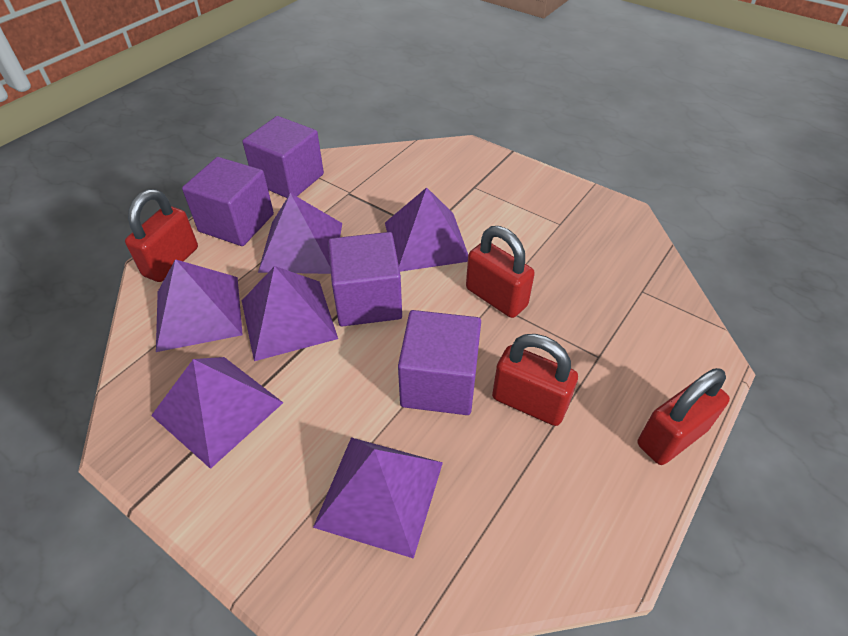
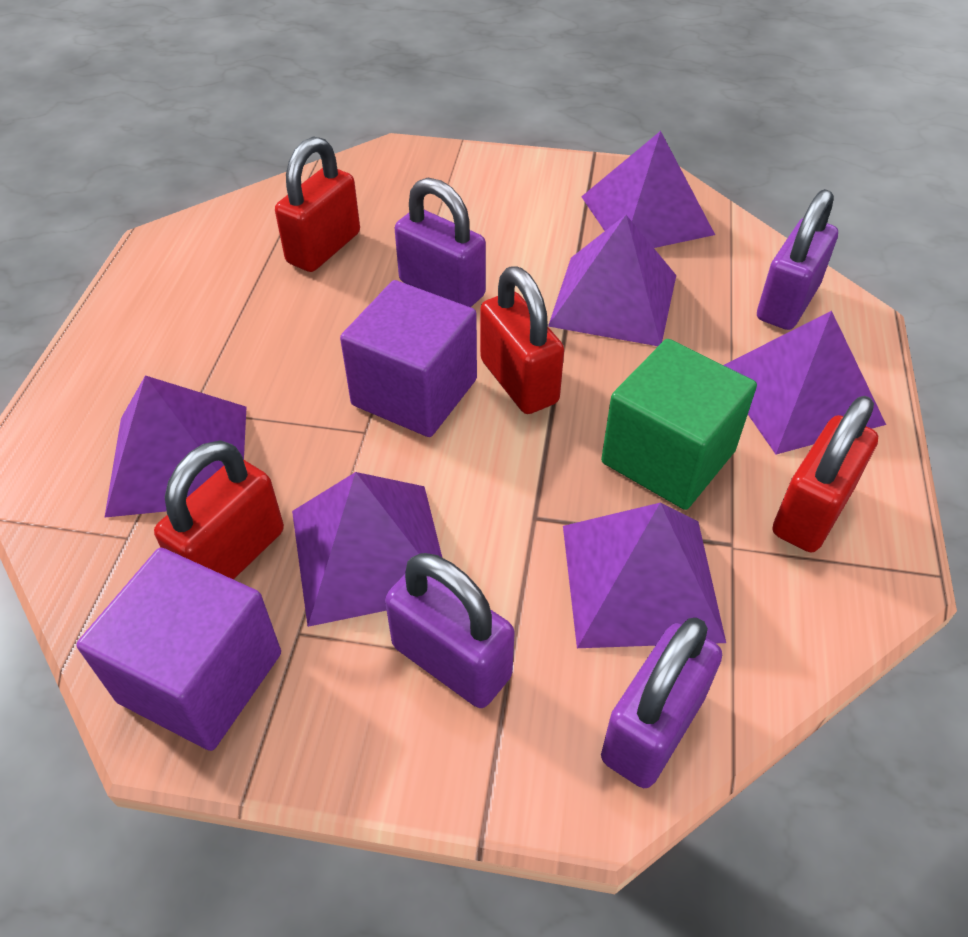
green cube: none = 0 -> [601,339,757,510] = 1
purple cube: [182,157,274,246] [242,116,324,198] [328,232,402,326] [398,310,481,415] = 4 -> [76,548,281,751] [340,280,477,437] = 2
purple padlock: none = 0 -> [385,553,515,708] [395,178,486,307] [601,618,722,788] [757,189,838,330] = 4

